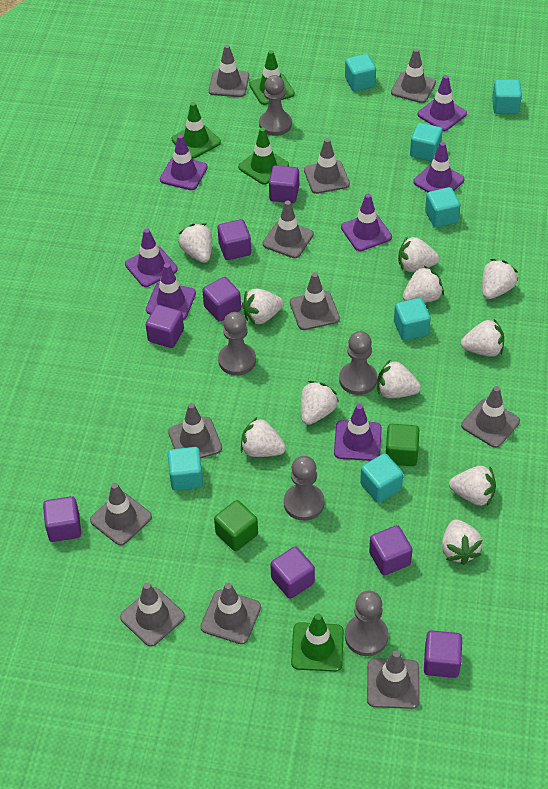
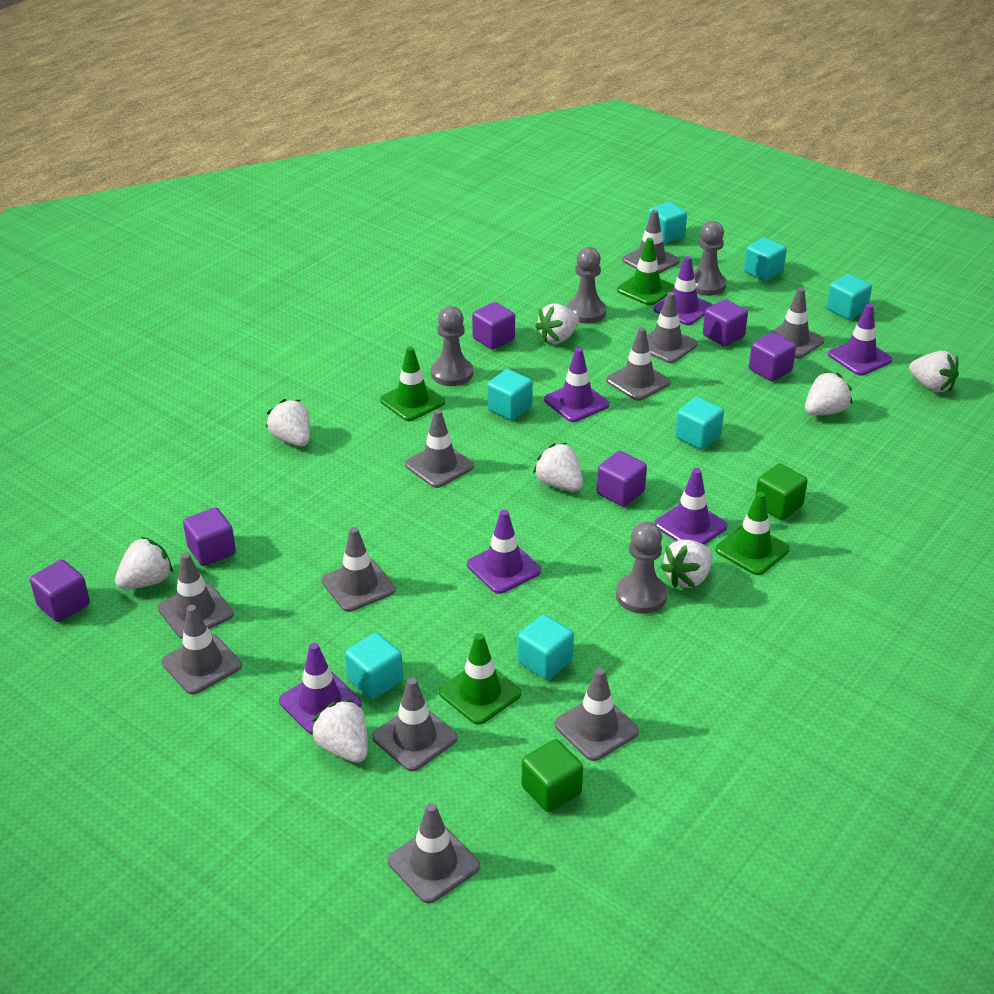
grey pawn: [218,312,256,376] [259,75,292,136] [284,456,325,521] [339,331,378,395] [345,590,389,656] = 5 -> [431,306,473,386] [566,247,606,323] [616,522,668,614] [694,221,727,296] = 4
purple cube: [43,496,81,542] [146,305,184,348] [202,277,241,322] [218,219,251,260] [269,165,299,203] [270,546,315,599] [369,525,413,575] [424,631,462,678] = 8 -> [30,560,90,622] [183,507,236,566] [472,302,515,350] [597,451,647,507] [703,299,748,346] [749,332,796,381] = 6
purple traffic cone: [125,228,178,287] [146,263,196,320] [160,135,208,190] [334,404,382,461] [341,194,392,251] [413,142,465,192] [418,75,467,131] = 7 -> [279,643,362,735] [467,510,541,594] [544,348,609,422] [654,256,712,325] [655,468,728,545] [828,304,892,376] = 6
white strawberry: [178,223,212,263] [241,417,286,457] [242,289,284,324] [301,381,339,425] [377,359,421,398] [398,236,439,272] [403,265,444,303] [442,519,483,565] [449,466,496,506] [461,319,504,357] [482,259,518,299] = 11 -> [115,537,173,589] [266,399,310,446] [311,699,368,763] [533,443,583,491] [535,304,579,344] [660,540,713,588] [805,372,853,415] [909,351,959,392] = 8

